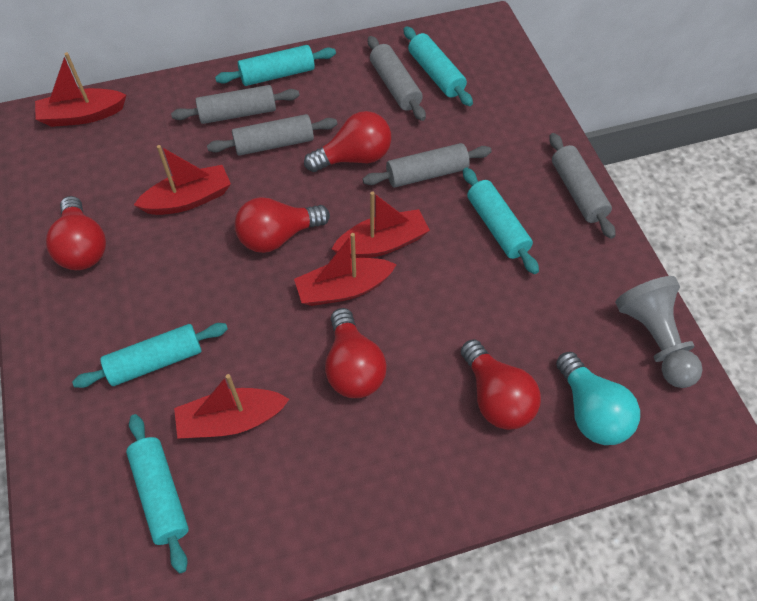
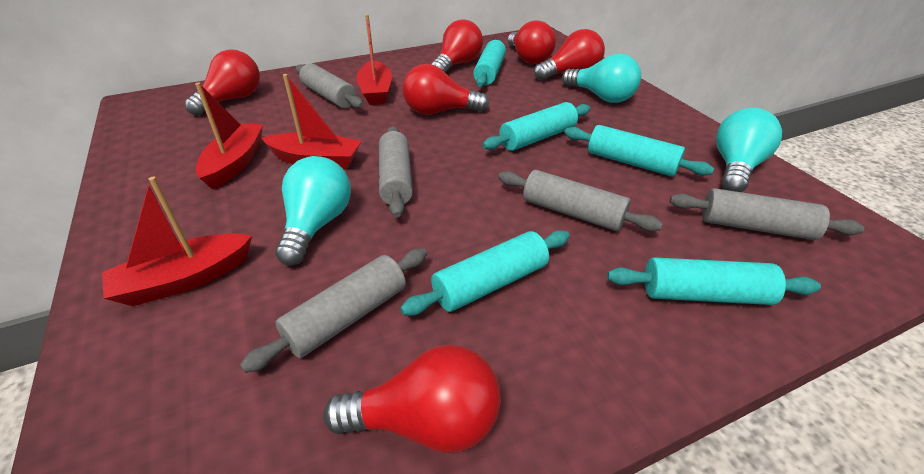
grey pawn: [615,276,703,388] = 1 -> none = 0
red boat: [35,52,126,127] [134,145,231,215] [174,374,289,439] [294,233,397,306] [332,191,430,258] = 5 -> [102,177,252,306] [195,83,263,190] [262,74,361,169] [356,14,392,105] = 4
red light bulb: [46,196,106,270] [235,197,330,253] [304,111,391,172] [325,308,387,398] [461,340,541,430] = 5 -> [185,49,260,116] [323,345,501,453] [403,64,489,115] [431,19,483,73] [508,20,556,64] [534,29,605,80] = 6
turquoise light bulb: [556,352,640,445] = 1 -> [275,156,351,266] [562,54,641,103] [716,108,782,192] = 3

